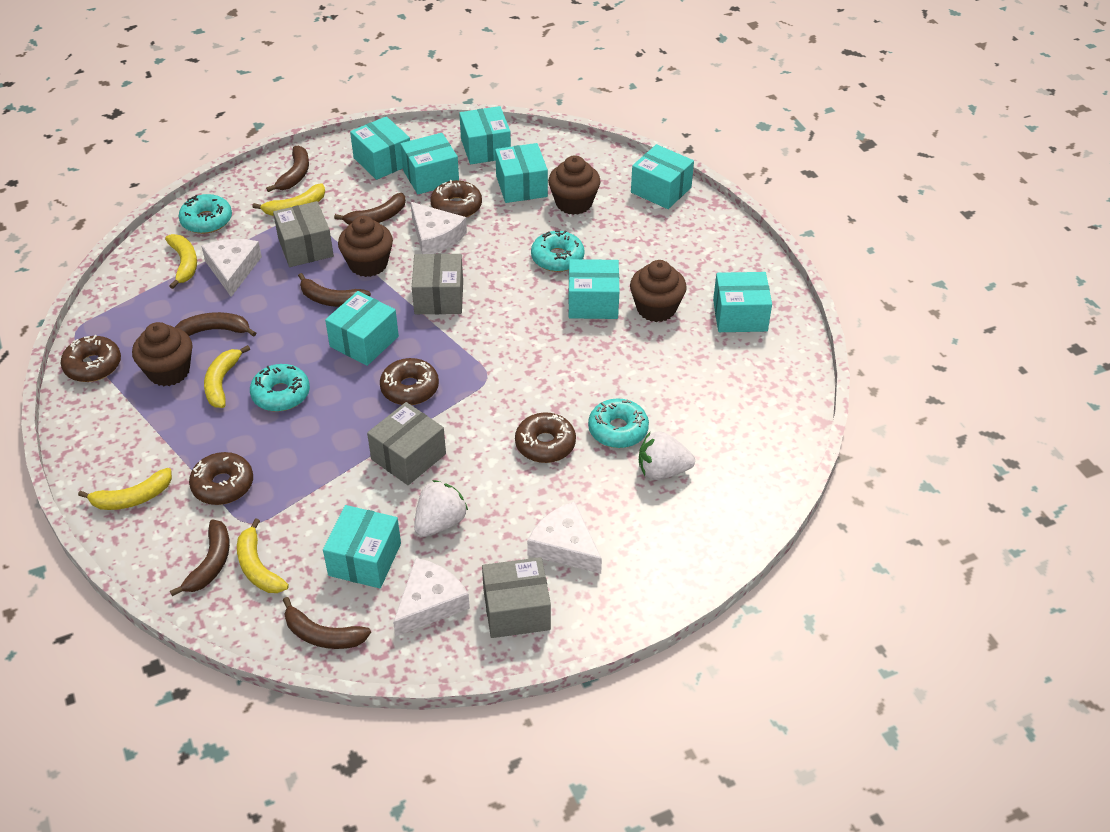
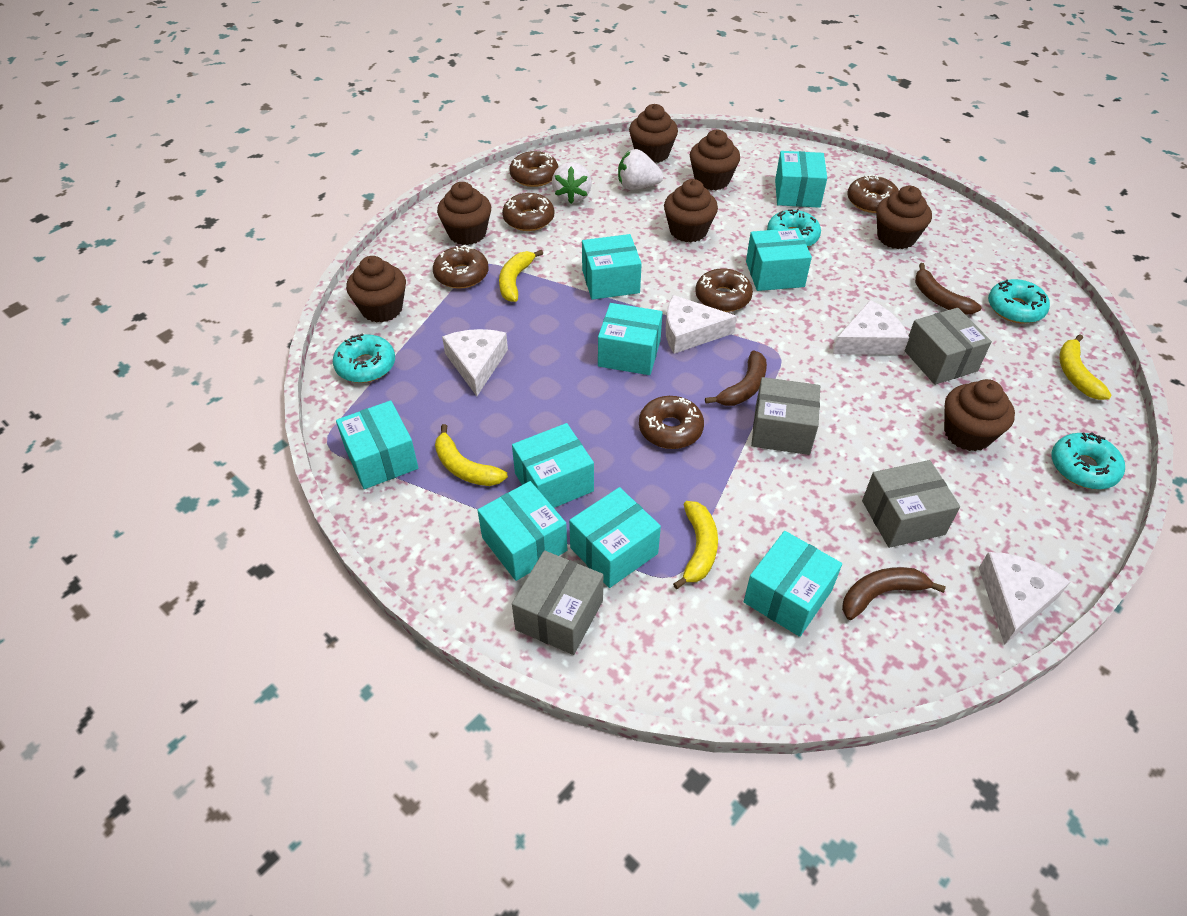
brown banana: [170,520,230,596] [175,312,256,337] [266,146,309,192] [283,597,371,649] [298,273,371,307] [334,193,406,225] = 6 -> [705,350,767,406] [842,567,946,620] [915,263,982,315] = 3
brown cupcake: [132,322,192,386] [338,216,393,277] [548,155,601,215] [630,260,687,322] = 4 -> [346,256,406,323] [437,182,491,245] [629,104,678,163] [664,179,718,242] [690,130,740,190] [876,186,932,249] [944,379,1015,451] = 7
brown donut: [61,335,121,382] [189,452,253,505] [380,358,439,405] [430,180,482,217] [515,413,576,463] = 5 -> [433,245,489,289] [502,193,554,231] [509,151,559,187] [639,396,704,449] [695,268,753,312] [847,174,899,213] = 6
yellow banana: [78,468,172,510] [165,234,197,289] [204,345,250,408] [237,518,289,593] [252,183,325,216] = 5 -> [435,424,508,486] [499,250,543,302] [673,501,718,589] [1059,334,1112,400] = 4

